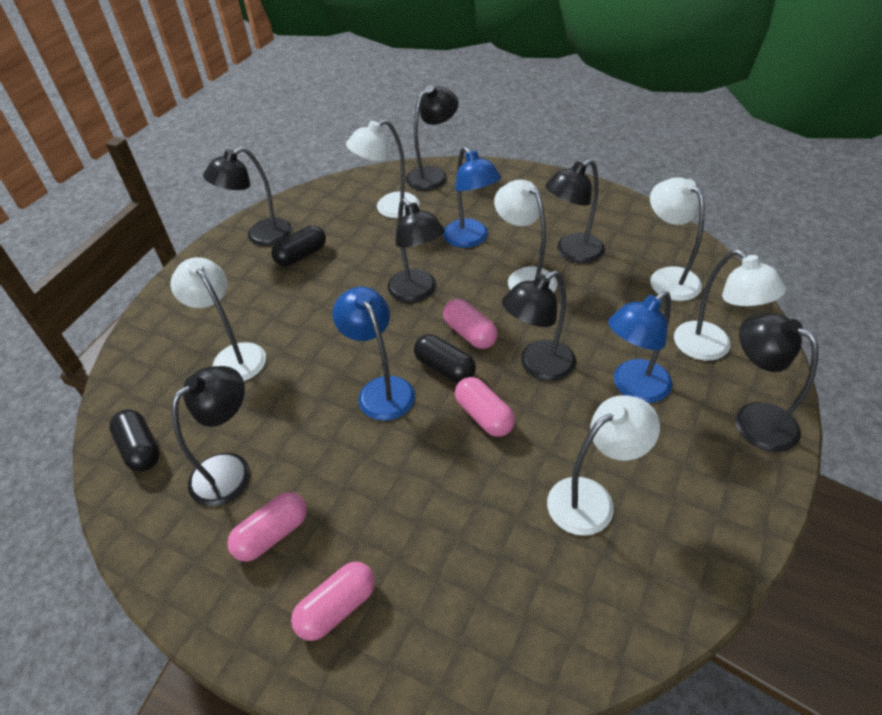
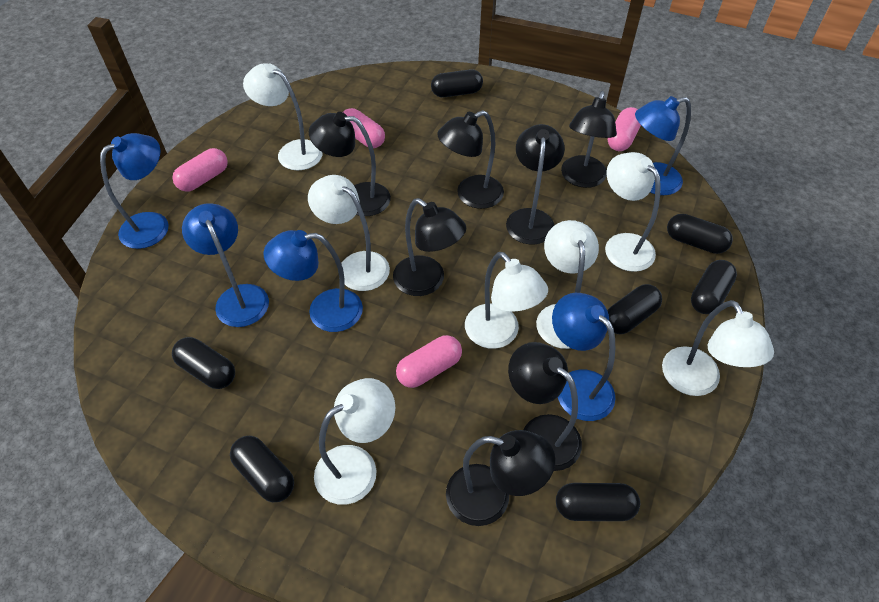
black capsule: [109,409,160,472] [271,225,326,266] [414,334,476,383] = 3 -> [172,337,235,389] [230,436,294,502] [431,69,483,97] [556,483,640,521] [607,284,662,334] [667,214,733,254] [691,260,737,314] = 7
blue lamp: [332,287,415,421] [443,146,501,248] [608,291,672,403] = 3 -> [100,133,169,249] [182,203,269,327] [263,230,363,332] [552,293,616,421] [635,96,691,195] = 5
white lamp: [171,257,266,381] [346,119,419,218] [494,180,557,293] [547,395,660,536] [650,177,705,301] [674,250,786,361] = 6 -> [243,63,323,170] [308,175,390,291] [314,378,395,505] [465,252,548,349] [536,220,599,349] [605,152,661,272] [662,300,774,396] = 7

